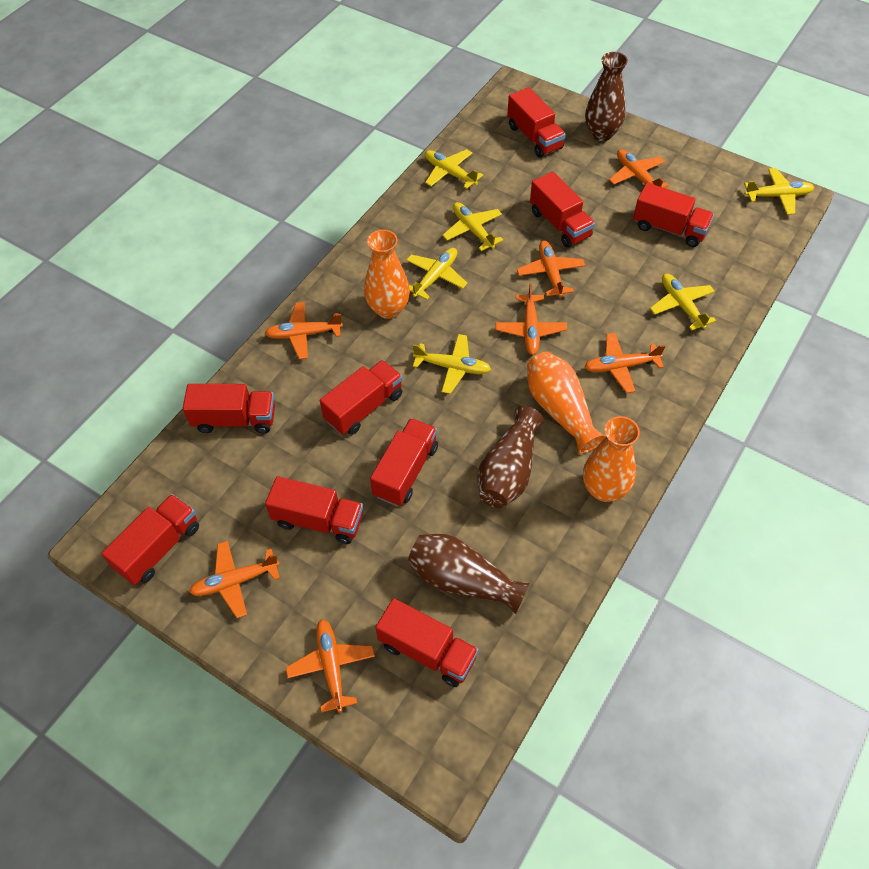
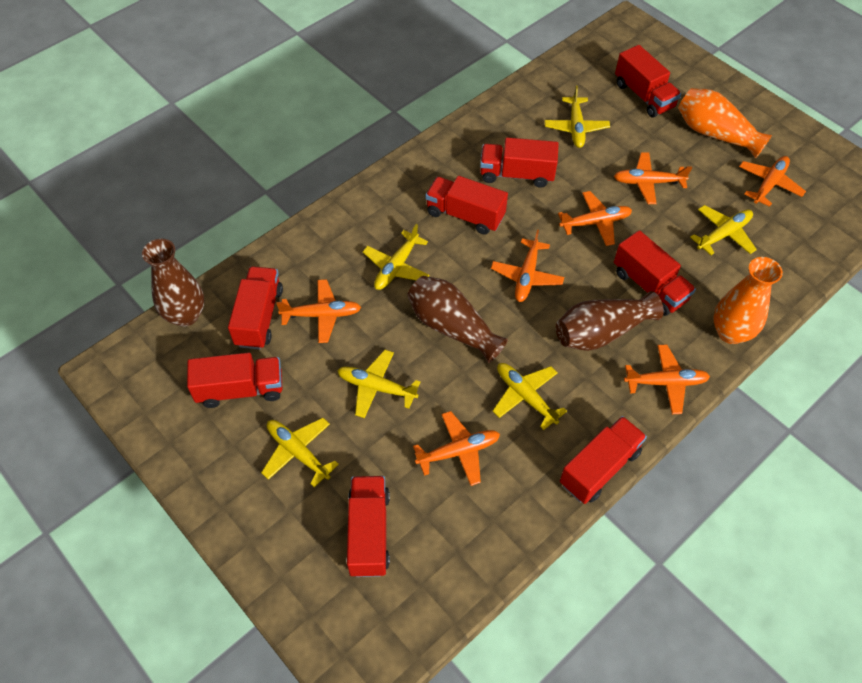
orange vase: [364,230,410,319] [527,352,606,454] [583,416,640,502] = 3 -> [678,88,772,158] [713,257,783,344] = 2
red truck: [101,494,199,585] [183,384,275,434] [265,476,363,544] [320,360,403,435] [370,418,438,506] [375,598,479,687] [507,87,566,157] [530,172,595,248] [633,183,714,247] = 9 -> [187,353,282,408] [228,266,283,349] [347,476,390,577] [425,176,508,235] [480,138,559,188] [560,416,647,504] [614,230,696,316] [615,45,681,118] = 8

